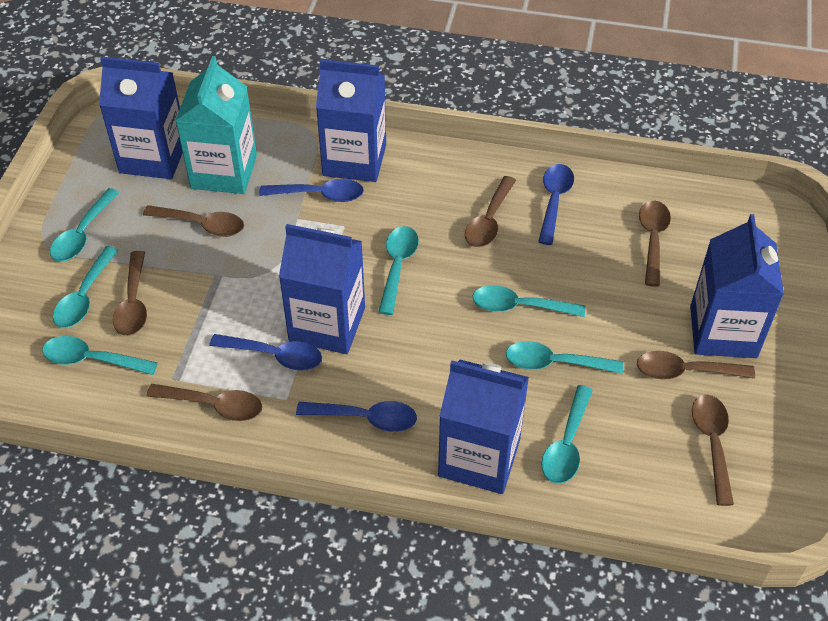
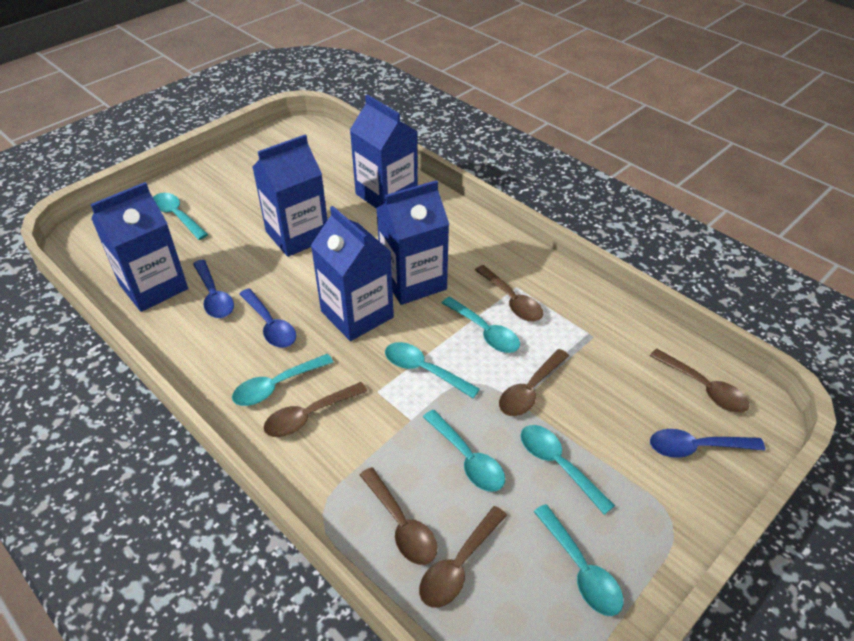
blue spoon: [210,334,322,371] [259,179,364,202] [296,401,417,432] [538,164,574,245] = 4 -> [193,260,234,318] [239,288,296,348] [650,429,765,458] = 3
brown spoon: [113,251,147,336] [143,205,244,237] [146,384,263,421] [465,176,516,247] [637,351,755,380] [639,201,671,287] [692,394,734,506] = 7 -> [263,382,368,437] [360,467,437,565] [419,506,507,608] [475,265,543,321] [499,349,569,416] [650,349,750,413] = 6
turquoise carton: [175,56,257,194] = 1 -> none = 0

